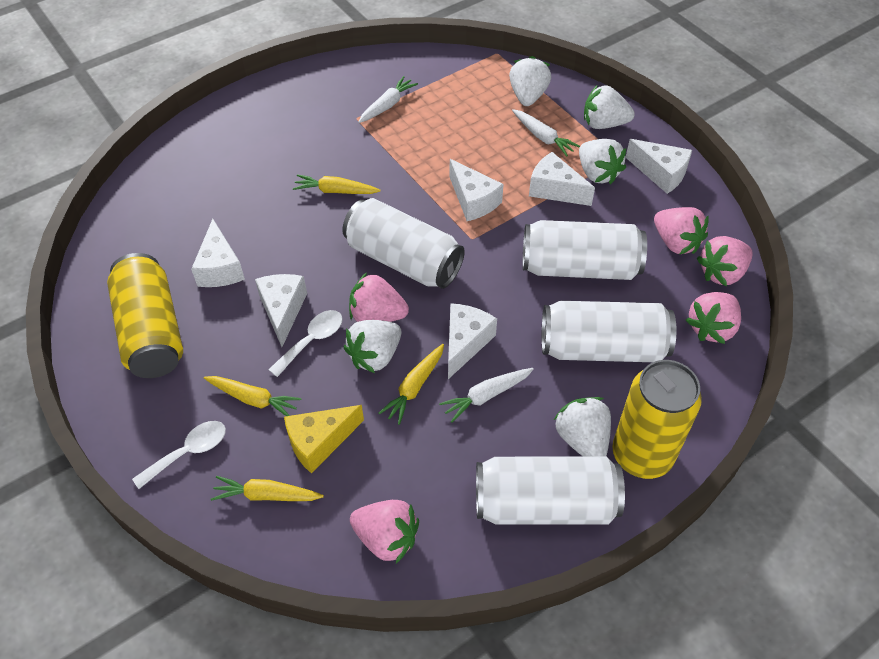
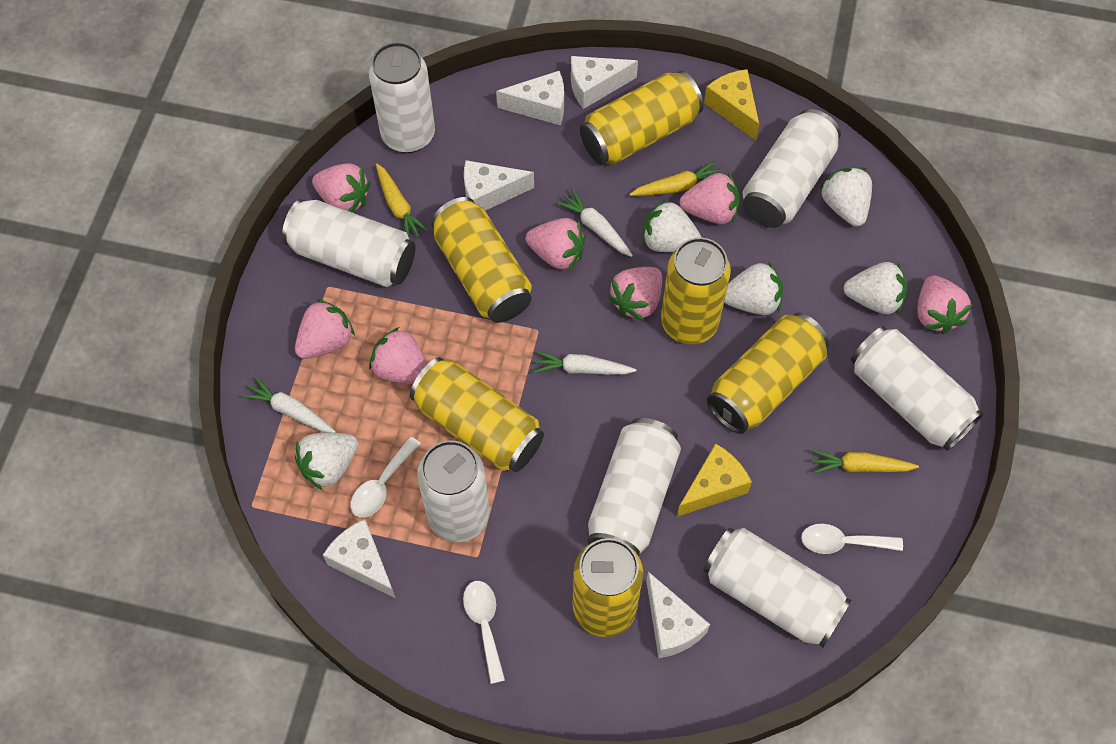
pink strawberry: [349,273,409,322] [350,500,419,563] [654,207,709,255] [686,292,741,344] [697,236,753,286] = 5 -> [295,299,355,359] [312,163,370,213] [369,327,427,384] [526,218,585,271] [608,267,662,321] [680,172,740,224] [917,276,972,334] = 7
white can: [342,198,465,289] [476,456,625,525] [523,220,647,280] [542,301,676,362] = 4 -> [282,199,415,287] [369,42,435,153] [417,441,490,542] [587,418,681,556] [703,527,852,647] [742,109,841,228] [851,326,983,451] = 7
white cheese: [191,219,245,287] [255,274,307,347] [448,303,497,379] [450,159,504,221] [529,152,595,206] [625,139,692,194] = 6 -> [323,519,396,599] [464,160,534,210] [496,71,564,125] [571,56,638,109] [646,572,710,658] = 5
white spoon: [132,421,226,489] [269,310,343,377] = 2 -> [351,437,421,517] [463,581,505,684] [801,524,903,554] = 3
yellow can: [107,253,183,378] [612,360,702,479] = 2 -> [410,357,544,472] [431,197,532,323] [572,538,643,637] [580,71,703,165] [661,237,731,344] [706,313,829,434] = 6
yellow carrot: [204,376,302,416] [211,476,324,501] [293,174,381,194] [378,344,444,425] = 4 -> [376,164,429,237] [630,161,720,196] [812,450,919,474] = 3
yellow cheese: [284,405,364,473] = 1 -> [677,443,752,517] [704,69,759,140] = 2

